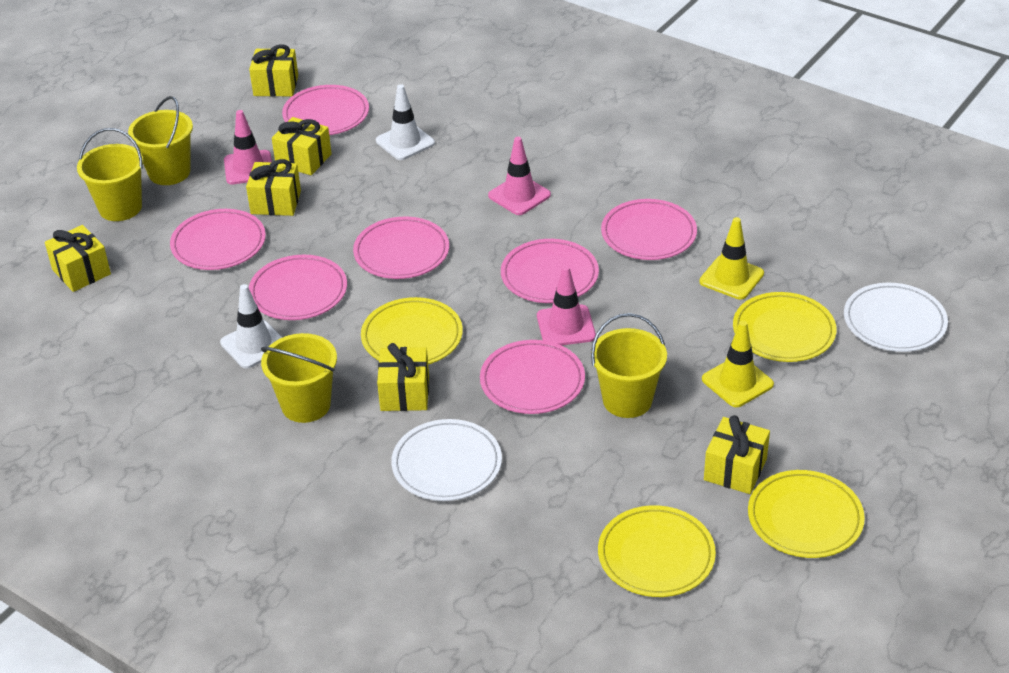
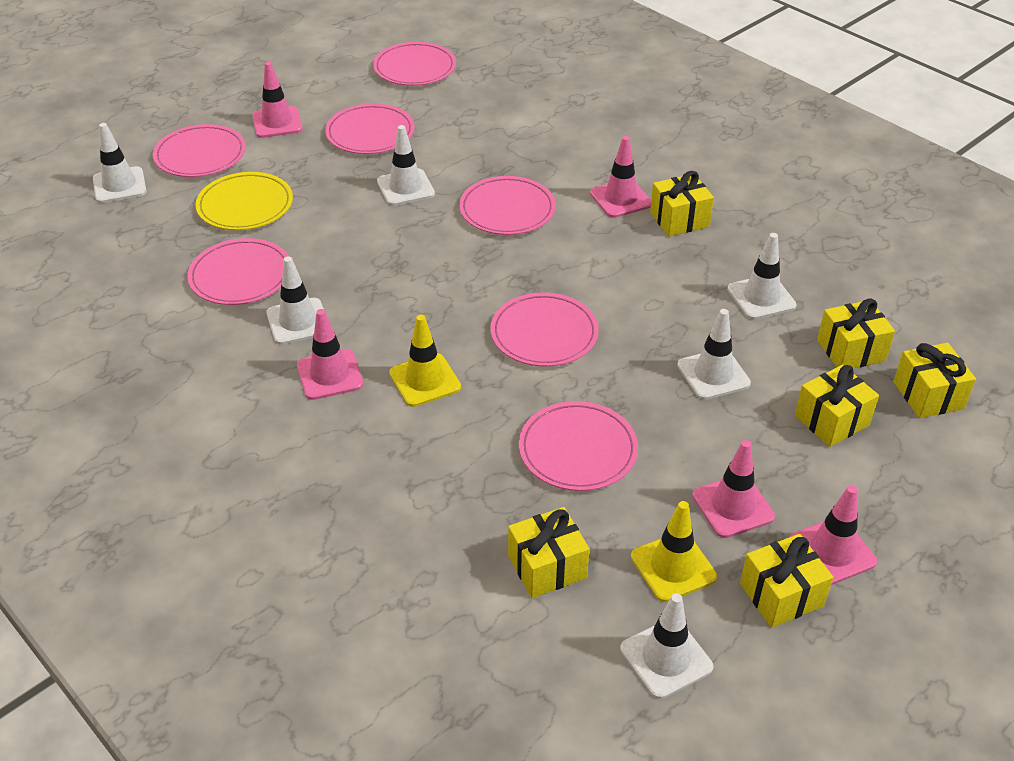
pink traffic cone: [224,110,272,184] [488,137,551,215] [537,266,596,345] = 3 -> [252,62,303,138] [297,309,363,400] [590,136,651,218] [692,440,775,538] [790,485,877,585] = 5
white plate: [391,419,502,501] [844,283,948,352] = 2 -> none = 0
white traffic cone: [220,284,283,369] [376,84,435,160] = 2 -> [93,123,147,203] [266,256,324,345] [377,125,435,206] [620,593,713,699] [677,309,751,400] [727,233,797,320] = 6
yellow bucket: [77,128,144,221] [128,96,193,185] [261,333,337,423] [591,313,667,418] = 4 -> none = 0
yellow plate: [361,297,463,364] [598,505,716,597] [733,292,836,362] [748,470,865,558] = 4 -> [196,172,293,230] = 1

